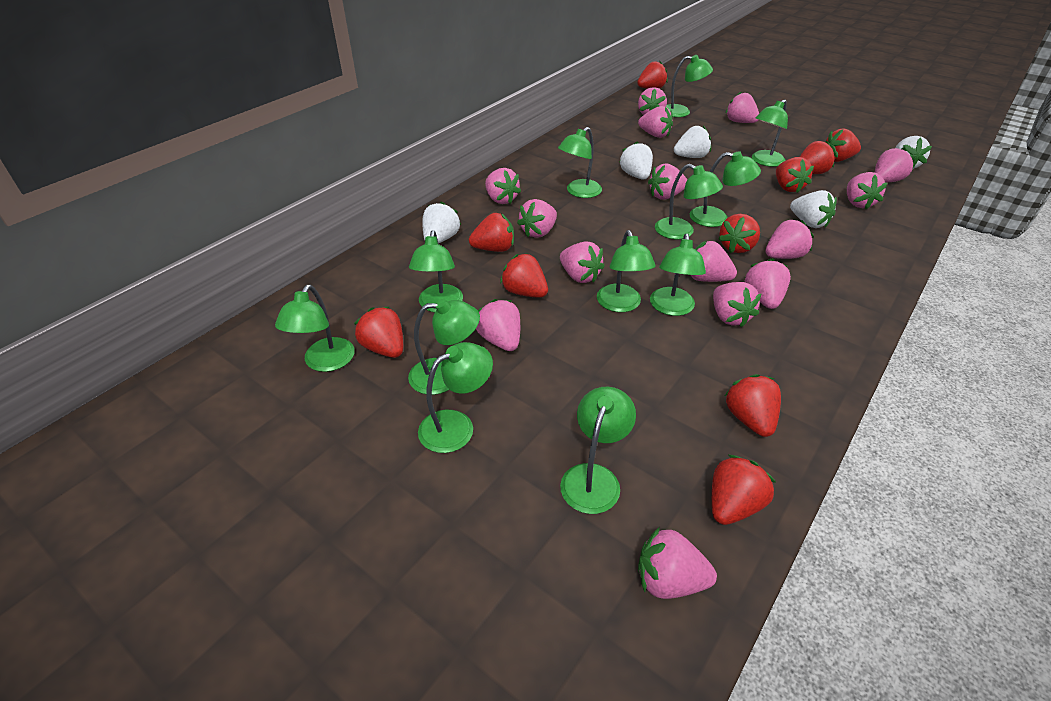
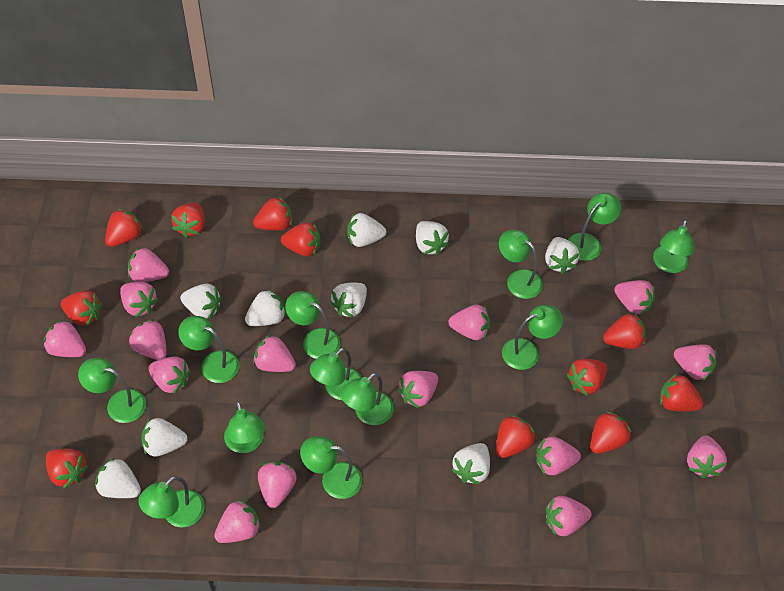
red strawberry: [354,306,403,358] [469,213,514,252] [500,253,548,298] [637,61,668,89] [712,455,776,525] [718,214,760,253] [725,374,781,437] [776,157,814,193] [800,141,836,174] [826,128,861,162] = 10 -> [46,449,88,489] [61,290,102,326] [105,208,143,247] [171,202,205,238] [253,196,292,230] [281,222,320,256] [496,414,535,458] [567,359,607,396] [590,411,631,454] [603,312,646,349] [660,374,703,411] = 11
white strawberry: [422,202,461,243] [619,141,653,180] [674,126,711,158] [790,190,837,228] [895,136,932,169] = 5 -> [95,457,141,498] [141,418,188,457] [180,284,222,319] [245,289,286,326] [330,282,367,318] [347,213,386,247] [416,221,449,255] [451,443,490,485] [545,237,580,274] = 9

